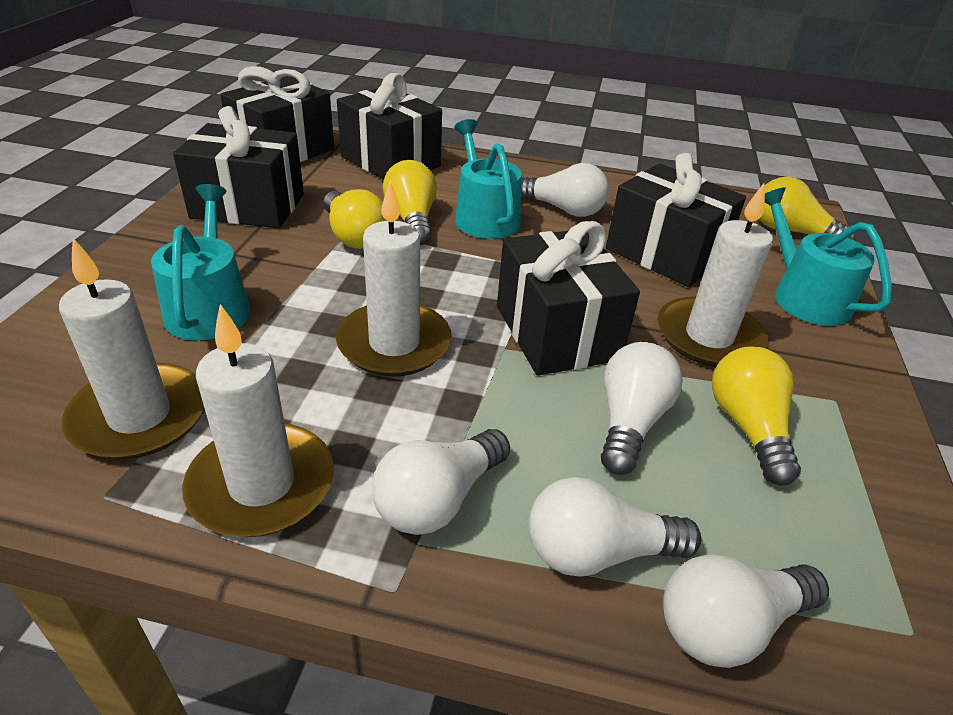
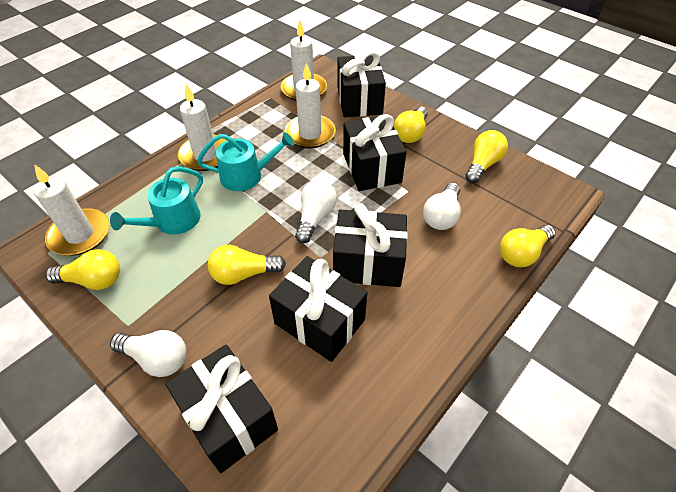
turquoise watering can: [151,184,250,341] [454,119,522,239] [765,187,892,326] = 3 -> [110,167,203,234] [197,132,294,191] = 2
white light bulb: [372,429,510,535] [521,163,609,217] [529,477,701,576] [601,342,683,475] [663,554,829,668] = 5 -> [110,330,186,377] [295,180,337,243] [423,183,461,230] = 3
yellow light bulb: [323,189,387,249] [383,160,437,245] [712,346,801,486] [760,177,855,240] = 4 -> [45,249,120,290] [208,245,286,285] [394,106,428,143] [465,130,508,183] [500,225,556,267] = 5

